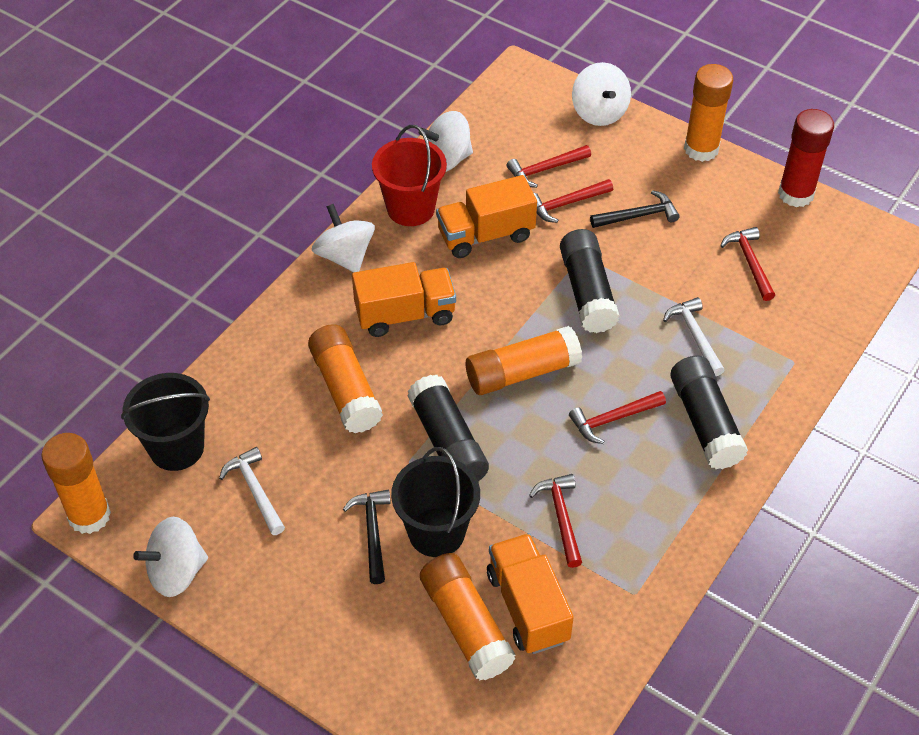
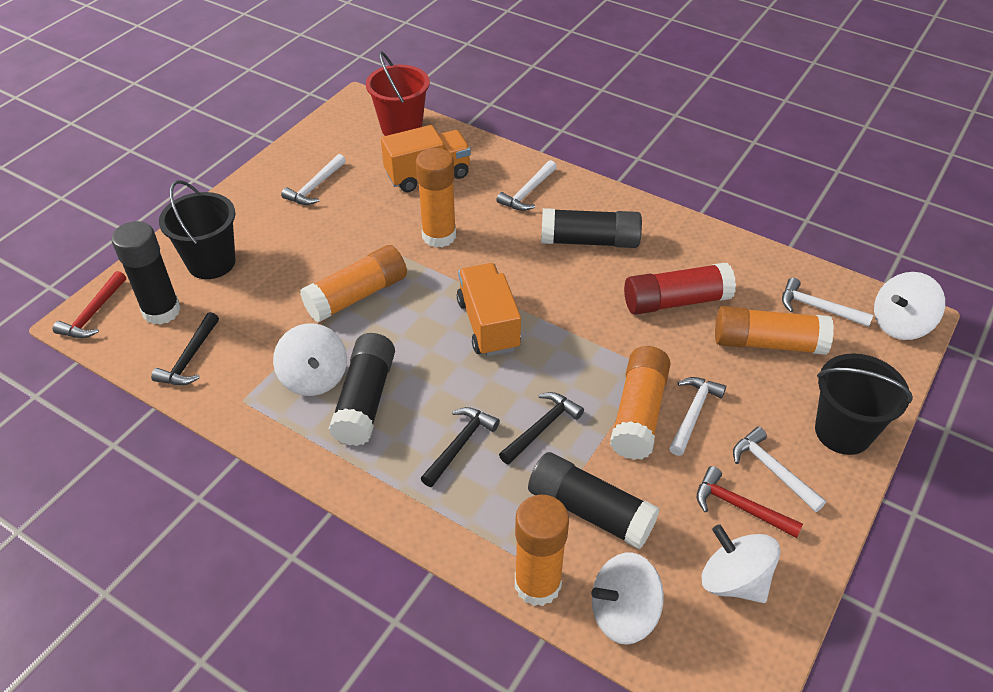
black glue stick: [408,375,489,481] [560,229,619,333] [670,355,748,469] = 3 -> [111,221,181,325] [329,333,395,446] [528,452,660,550] [541,208,642,248] = 4
black hammer: [343,490,391,584] [590,190,680,228] = 2 -> [151,312,219,385] [421,407,500,487] [499,392,584,465] = 3
orange truck: [352,262,456,337] [436,175,537,258] [487,533,574,654] = 3 -> [381,125,471,192] [457,263,521,356] = 2
red hammer: [507,145,591,188] [529,474,582,568] [533,179,613,223] [569,391,666,444] [720,227,775,301] = 5 -> [53,271,126,338] [697,466,803,538] = 2
white hammer: [219,447,285,535] [663,297,725,376] = 2 -> [281,154,346,205] [496,160,557,211] [669,377,726,456] [733,427,826,512] [782,278,873,327] = 5

